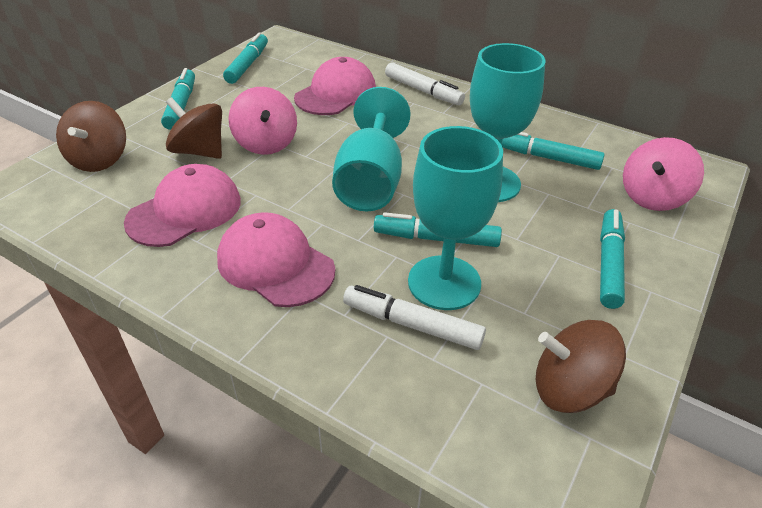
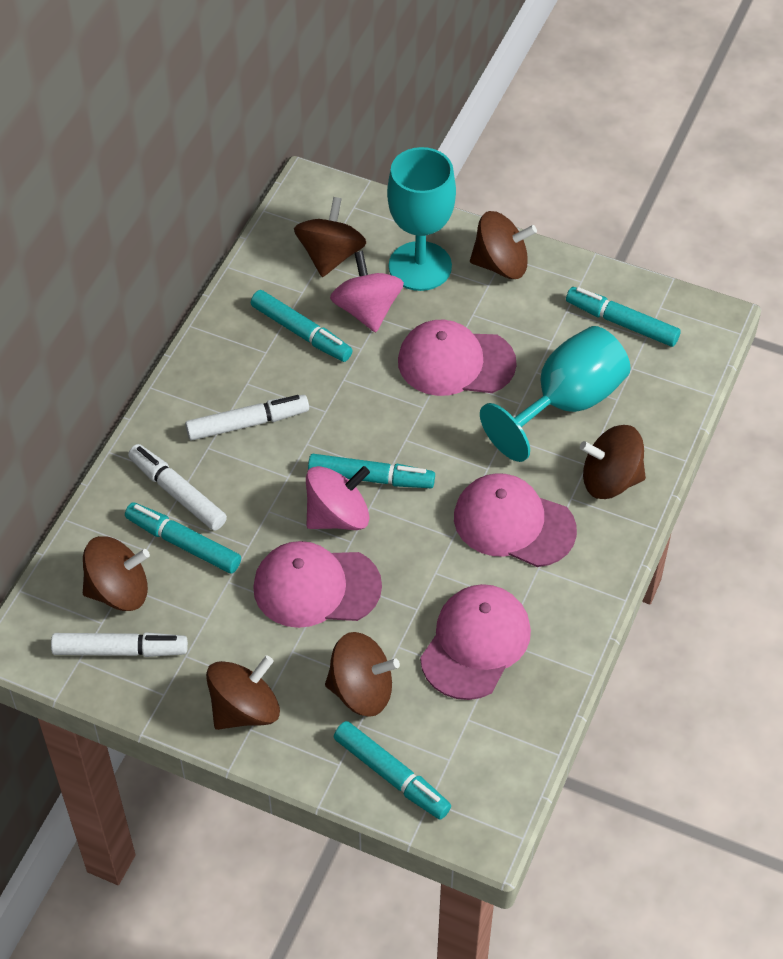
brown spinning top: [56,101,126,172] [166,97,222,159] [536,320,626,413] = 3 -> [83,536,150,611] [206,655,280,730] [294,197,366,277] [325,632,400,717] [470,211,537,279] [580,425,646,499] = 6
pink cap: [124,164,241,247] [217,212,335,307] [294,57,376,115] = 3 -> [253,541,382,628] [398,320,517,396] [420,584,531,700] [454,473,577,567] = 4
turquoise goblet: [332,87,411,211] [408,126,503,310] [470,43,545,202] = 3 -> [387,147,456,291] [480,326,631,462] = 2
white marker: [343,285,486,350] [385,62,465,106] = 2 -> [51,632,188,657] [128,444,227,531] [185,395,309,441] = 3

